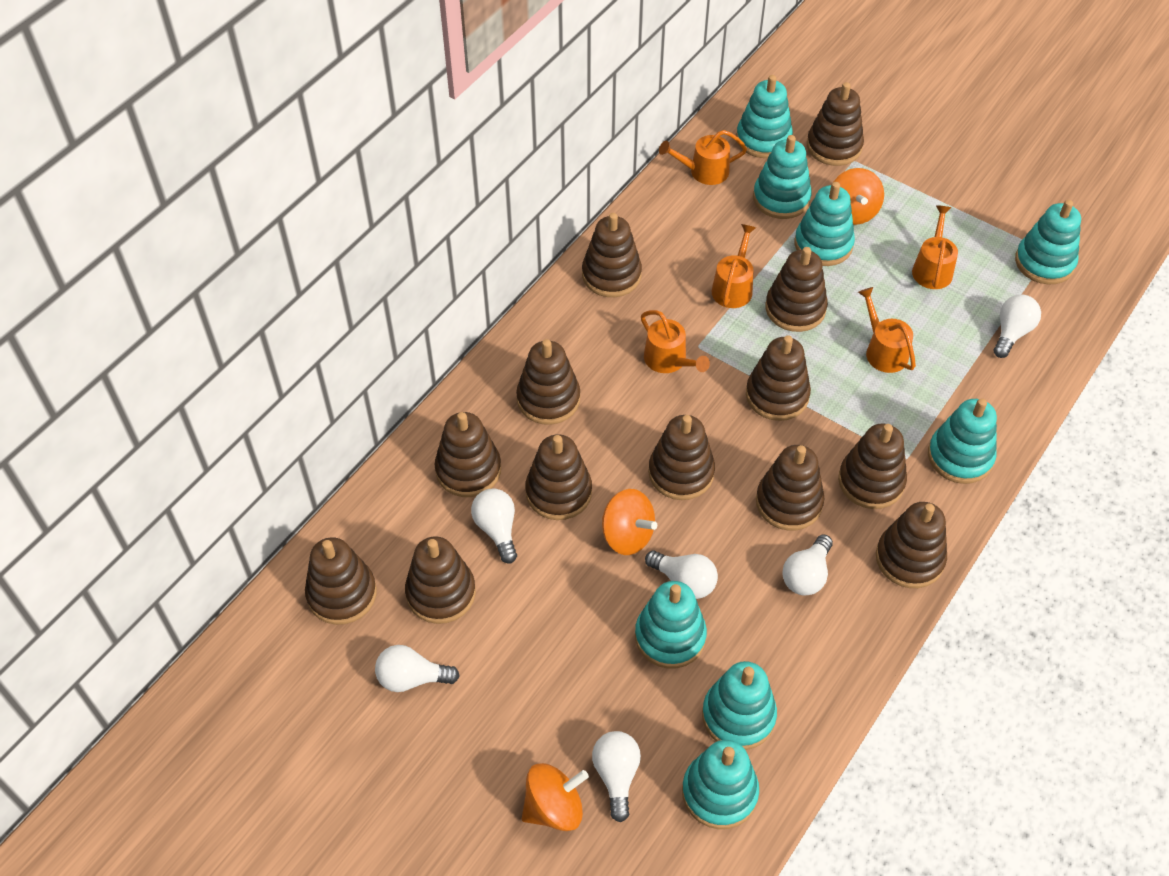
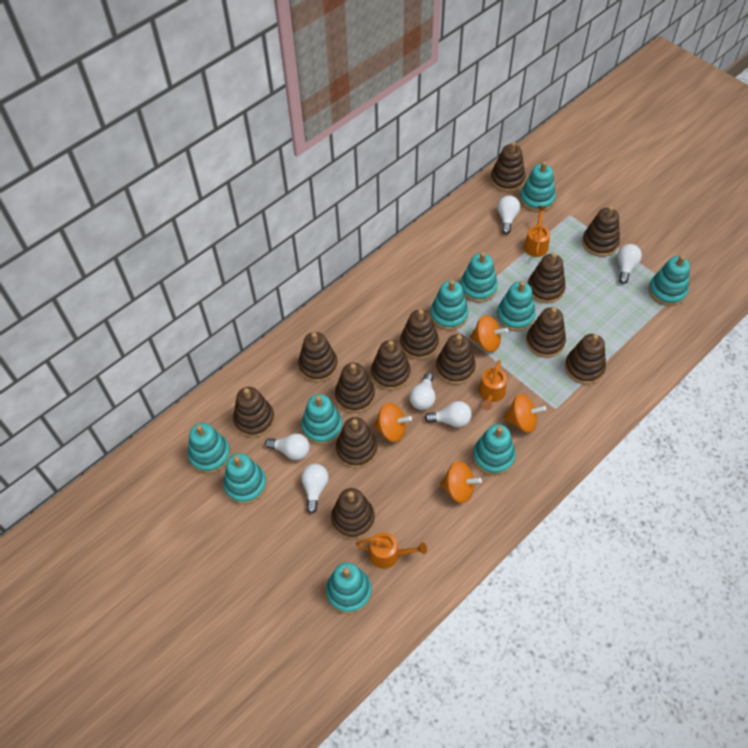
orange spinning top: [522,763,589,831] [602,489,657,555] [834,168,884,225] = 3 -> [373,403,412,442] [440,461,482,503] [470,315,508,352] [504,394,546,433] = 4
orange watering can: [641,310,710,373] [659,130,747,185] [711,224,756,308] [858,287,916,373] [912,205,958,289] = 5 -> [356,532,427,569] [479,360,507,410] [524,206,550,257] = 3
turquoise stacking toy: [635,581,707,669] [682,740,759,829] [702,661,777,750] [736,75,793,158] [753,135,812,219] [794,182,855,266] [928,398,997,484] [1015,200,1081,284] = 8 -> [188,423,231,474] [223,453,267,504] [301,394,343,445] [326,563,372,614] [430,280,468,330] [460,252,498,303] [473,424,515,475] [497,281,536,332] [520,161,556,212] [648,255,690,306] = 10

